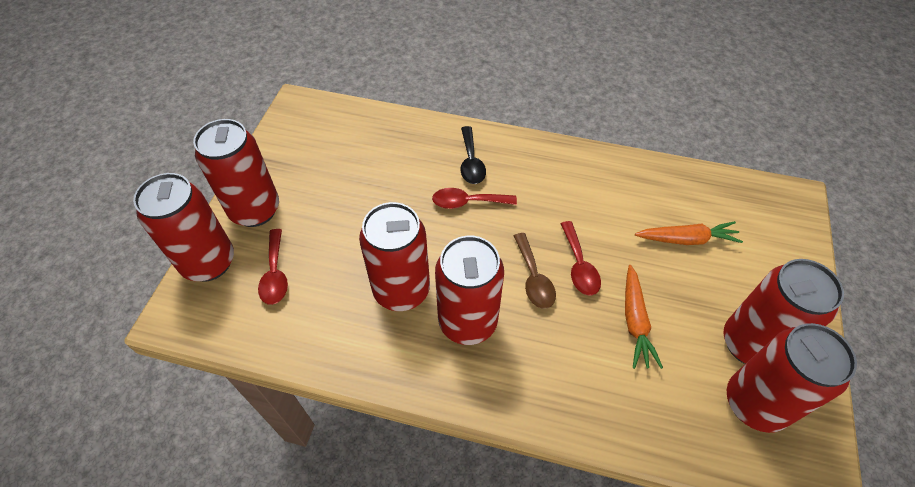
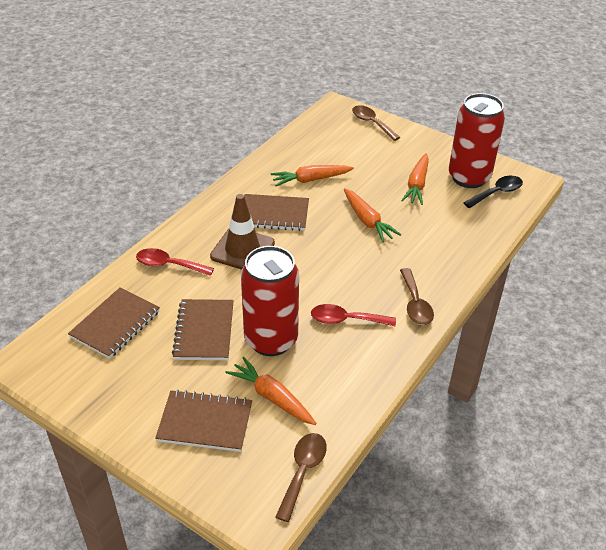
brown notebook: none = 0 -> [68,288,160,359] [155,390,252,452] [172,299,234,360] [244,194,309,231] = 4
brown spoon: [514,233,556,309] = 1 -> [275,433,327,522] [352,105,400,141] [400,268,434,325] = 3
brown traffic cone: none = 0 -> [210,194,275,270] = 1
orange carrot: [625,265,663,369] [635,221,743,245] = 2 -> [225,357,317,425] [271,165,354,186] [344,188,401,243] [401,153,429,205] = 4
red can: [133,173,234,282] [193,119,279,227] [359,202,430,311] [435,236,504,345] [724,259,844,364] [727,323,857,433] = 6 -> [241,246,299,356] [449,93,505,188] = 2
red spoon: [258,229,288,305] [432,188,517,209] [560,221,601,296] = 3 -> [136,248,214,276] [311,304,396,326] = 2

